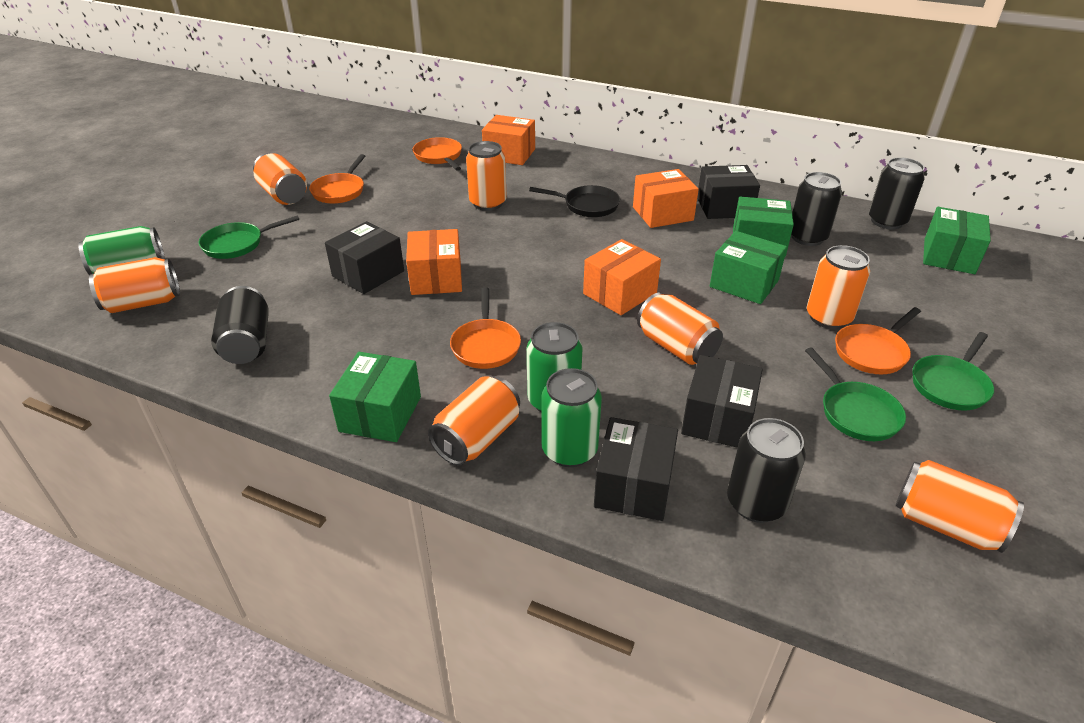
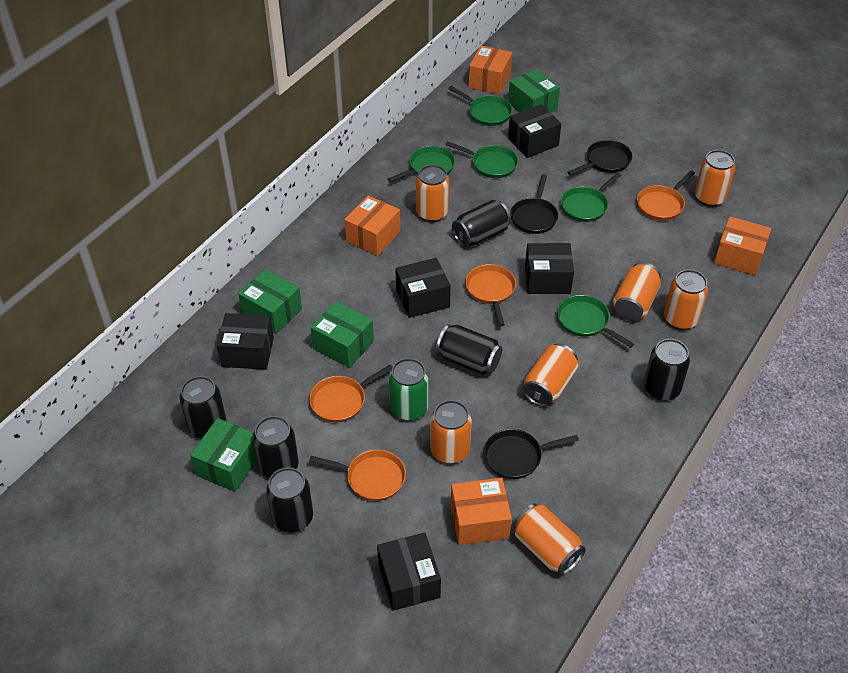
black box: [325,221,404,294] [594,417,678,521] [681,355,763,448] [697,165,760,219] = 4 -> [217,313,274,370] [377,533,441,611] [395,258,451,318] [508,104,561,158] [525,243,574,294] = 5
black can: [211,286,269,364] [727,418,806,523] [792,172,842,246] [869,157,925,229] = 4 -> [180,376,226,439] [253,416,299,479] [266,467,313,533] [436,324,502,375] [452,200,511,247] [644,339,690,401] = 6
black pan: [529,185,620,217] = 1 -> [484,429,579,479] [510,174,558,234] [568,140,632,175] = 3
green can: [78,226,165,275] [527,322,582,412] [541,368,602,467] = 3 -> [389,358,429,421] = 1
green pan: [198,215,299,259] [805,347,906,441] [912,332,994,411] = 3 -> [388,146,455,182] [445,141,518,178] [448,86,512,126] [557,295,634,348] [561,172,622,222] = 5

